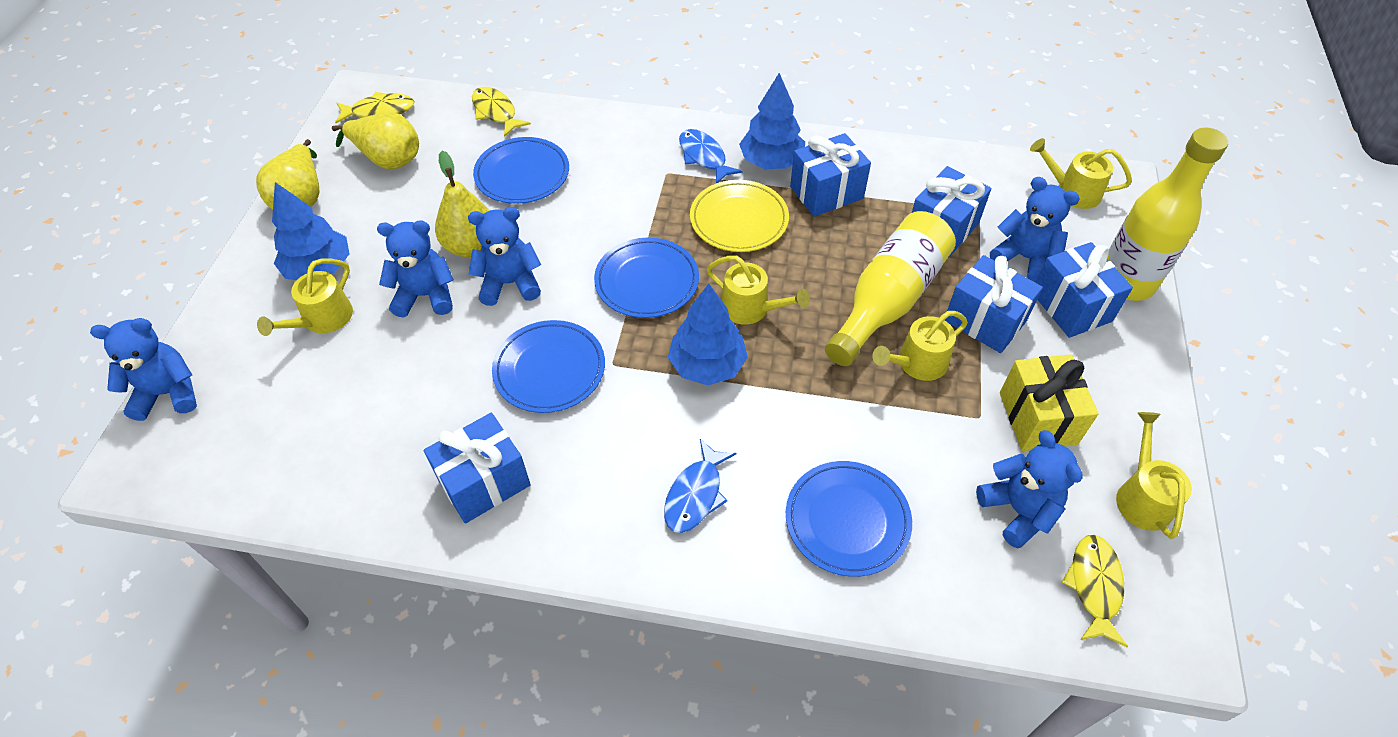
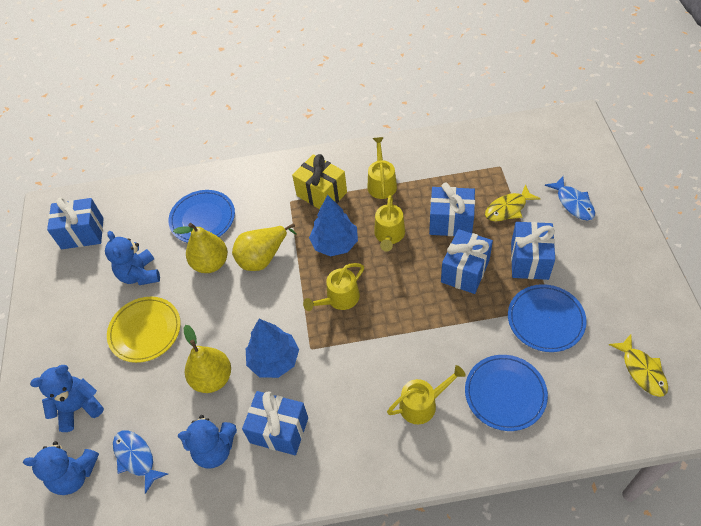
blue plate: [473,137,569,204] [492,320,605,413] [594,238,699,318] [786,461,912,577] = 4 -> [168,190,235,243] [465,355,548,431] [508,284,587,352] = 3
blue teddy bear: [90,318,197,421] [377,220,454,318] [468,207,541,306] [976,430,1083,549] [990,177,1080,282] = 5 -> [23,441,99,495] [30,365,104,432] [105,231,160,285] [178,415,237,468] = 4
blue tree: [272,182,349,280] [668,284,748,385] [739,73,805,169] = 3 -> [246,319,299,378] [309,195,358,257] = 2
yellow bottle: [825,211,956,366] [1107,127,1228,301] = 2 -> none = 0
yellow fish: [335,92,414,123] [472,87,531,137] [1062,535,1128,647] = 3 -> [485,184,541,221] [609,334,668,397] = 2
yellow watering can: [257,258,353,336] [707,255,810,325] [872,311,968,381] [1030,138,1132,209] [1116,412,1192,539] = 5 -> [303,263,364,311] [367,137,397,199] [374,195,405,252] [387,365,466,424] = 4

